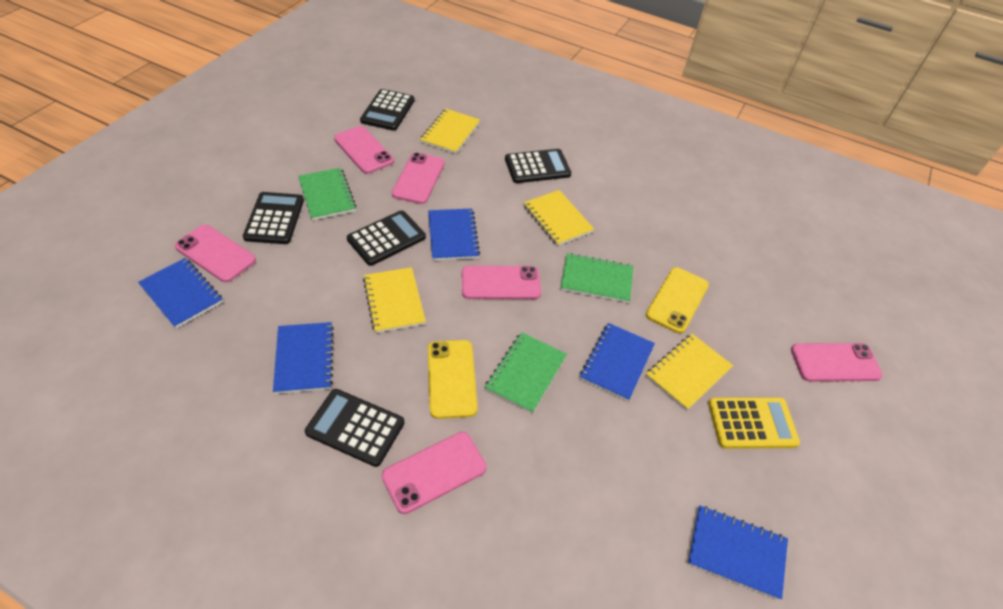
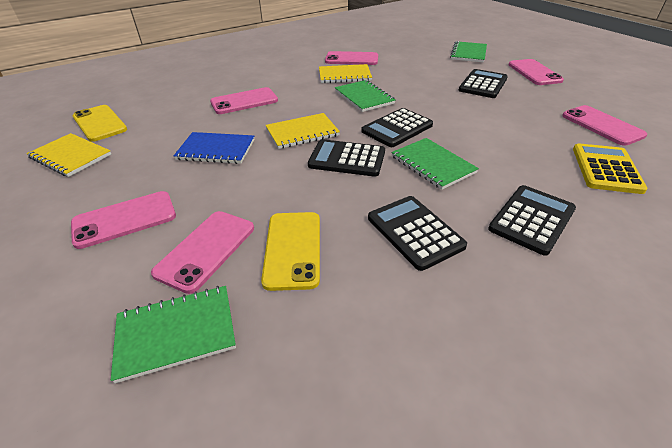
blue notebook: [138,258,223,328] [273,322,334,394] [428,209,480,261] [580,323,655,401] [688,505,788,600] = 5 -> [174,132,255,164] = 1
green notebook: [298,168,356,220] [485,332,567,413] [561,253,633,303] = 3 -> [111,286,236,383] [335,80,396,112] [391,138,479,190] [450,41,487,63] = 4
yellow notebook: [363,267,426,333] [420,109,480,154] [524,190,594,246] [646,334,733,411] = 4 -> [27,133,111,177] [265,113,340,149] [319,64,372,83] = 3

